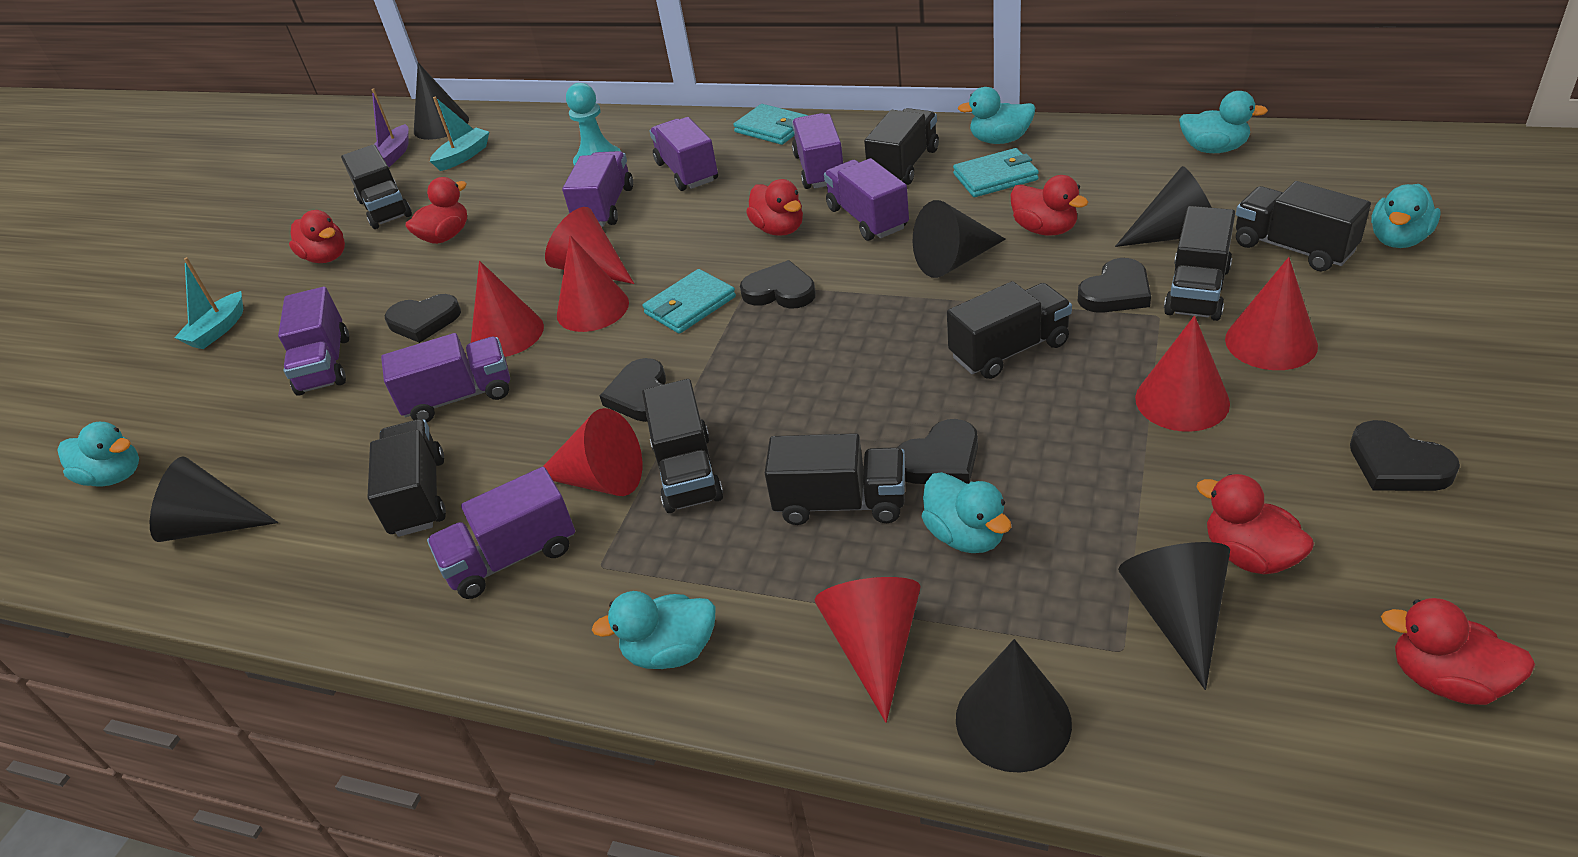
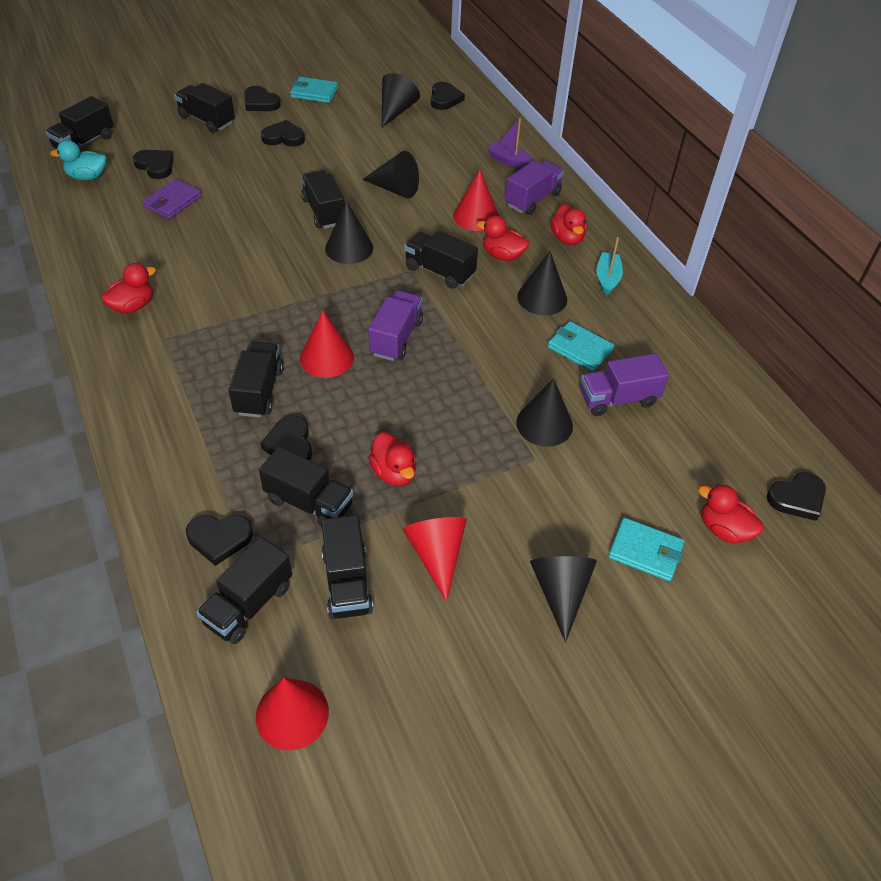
black heart: [385,294,461,343] [600,358,666,422] [740,260,816,309] [897,419,978,484] [1078,258,1151,313] [1350,420,1460,491] = 6 -> [133,150,173,179] [186,515,253,566] [244,86,281,111] [260,416,312,460] [261,120,305,147] [431,82,465,110] [767,472,826,521] = 7
purple truck: [278,287,349,396] [381,333,510,422] [427,467,575,599] [562,151,633,227] [650,117,718,191] [792,113,843,189] [824,158,909,241] = 7 -> [368,291,423,361] [505,161,564,215] [580,353,669,416] = 3
purple wallet: none = 0 -> [143,179,202,219] = 1
red cone: [471,261,544,357] [543,408,642,496] [545,207,634,284] [557,235,629,332] [814,577,920,723] [1135,316,1230,432] [1225,257,1318,370] = 7 -> [256,677,329,750] [300,310,354,378] [403,517,467,602] [453,169,499,231] = 4
red duck: [289,210,345,263] [406,177,467,244] [746,179,803,236] [1010,175,1088,236] [1196,474,1314,574] [1381,598,1535,705] = 6 -> [101,263,156,314] [368,432,416,486] [477,215,529,261] [551,204,587,245] [698,484,764,544] = 5
turquoise boat: [174,257,243,349] [430,97,489,171] = 2 -> [596,237,623,296] = 1
turquoise duck: [57,422,139,487] [592,591,716,669] [922,472,1011,553] [958,87,1035,144] [1179,91,1268,153] [1371,184,1441,248] = 6 -> [50,140,106,180] = 1
turquoise pawn: [566,83,621,166] = 1 -> none = 0

